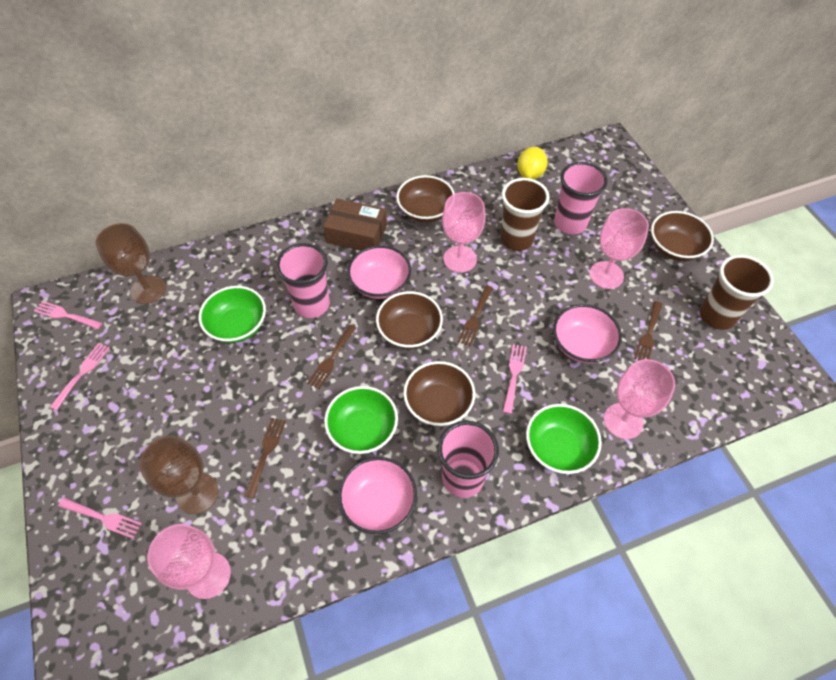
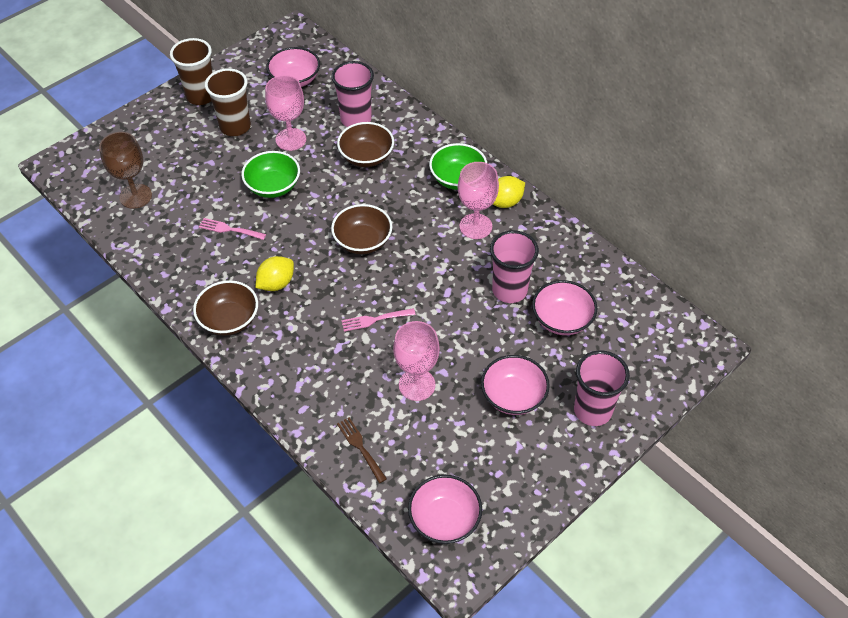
brown bowl: [376,291,443,349] [396,175,455,223] [403,361,475,426] [651,211,714,261] = 4 -> [193,280,258,336] [331,204,392,254] [337,122,394,167] = 3
brown box: [323,198,387,251] = 1 -> none = 0
brown fork: [245,418,286,498] [307,325,356,389] [458,285,493,346] [634,301,662,361] = 4 -> [337,417,387,483] = 1
brown goblet: [96,223,166,304] [140,436,219,514] = 2 -> [99,132,152,209] = 1
green bowl: [199,286,266,343] [324,386,398,454] [526,404,602,474] = 3 -> [241,151,300,198] [429,143,487,190] = 2
pink bowl: [338,457,417,534] [347,245,411,299] [553,304,622,363] = 3 -> [267,47,320,87] [408,475,482,544] [481,355,550,415] [532,280,597,335] = 4
pink fork: [34,301,103,330] [50,343,110,410] [58,498,142,539] [503,344,527,414] = 4 -> [199,218,266,240] [342,308,416,332] = 2
pink goblet: [147,524,231,599] [442,192,486,273] [590,208,649,289] [604,359,675,439] = 4 -> [265,75,306,151] [393,321,440,401] [458,162,499,239] = 3
yellow lemon: [517,147,548,179] = 1 -> [256,256,294,291] [492,176,525,208] = 2

